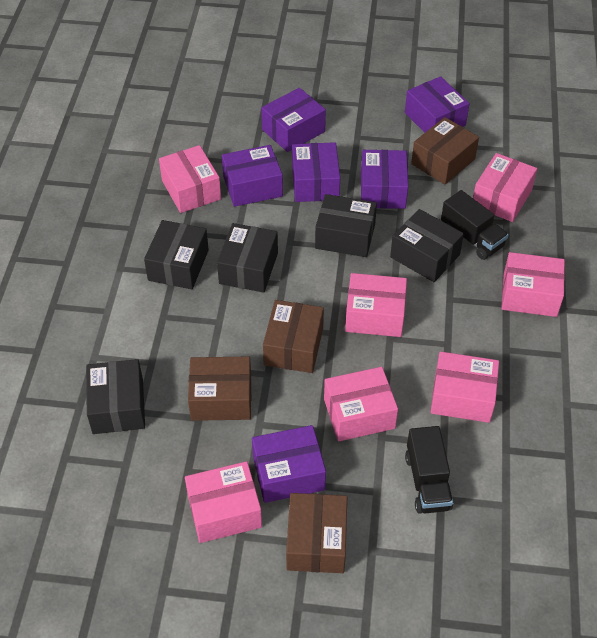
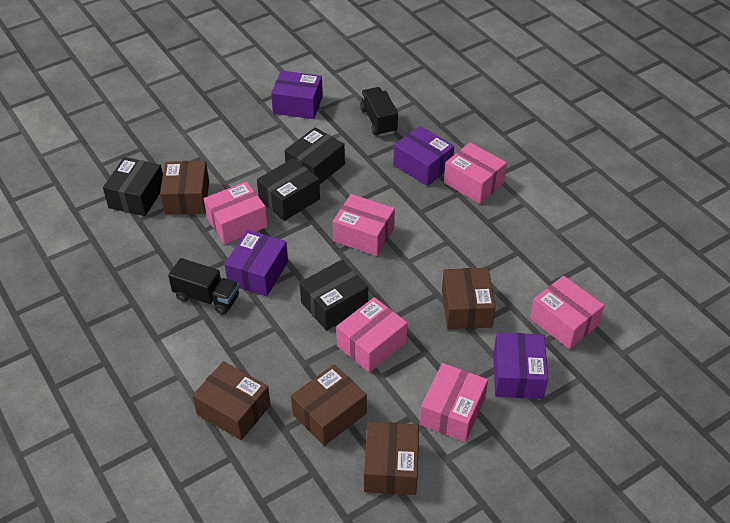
black box: [86,359,145,434] [144,220,209,289] [217,223,278,293] [315,194,377,257] [390,209,464,282] = 5 -> [103,157,163,216] [257,158,320,221] [284,127,345,185] [300,260,368,331] = 4
brown box: [188,357,251,421] [263,300,324,373] [286,493,347,573] [411,117,479,184] = 4 -> [160,161,209,215] [192,361,271,440] [291,364,367,446] [364,422,419,495] [442,268,496,329] = 5
pink box: [159,145,221,213] [185,461,262,543] [324,367,398,441] [345,273,407,337] [431,352,499,423] [473,153,537,222] [501,252,565,317] = 7 -> [204,181,268,244] [333,194,395,256] [336,297,408,373] [420,363,488,442] [444,142,507,204] [530,276,605,349] = 6
purple box: [222,145,283,207] [252,425,326,503] [261,88,326,152] [292,142,340,202] [361,150,408,209] [405,76,470,133] = 6 -> [225,230,288,296] [271,71,323,119] [393,126,454,186] [493,332,548,399] = 4

